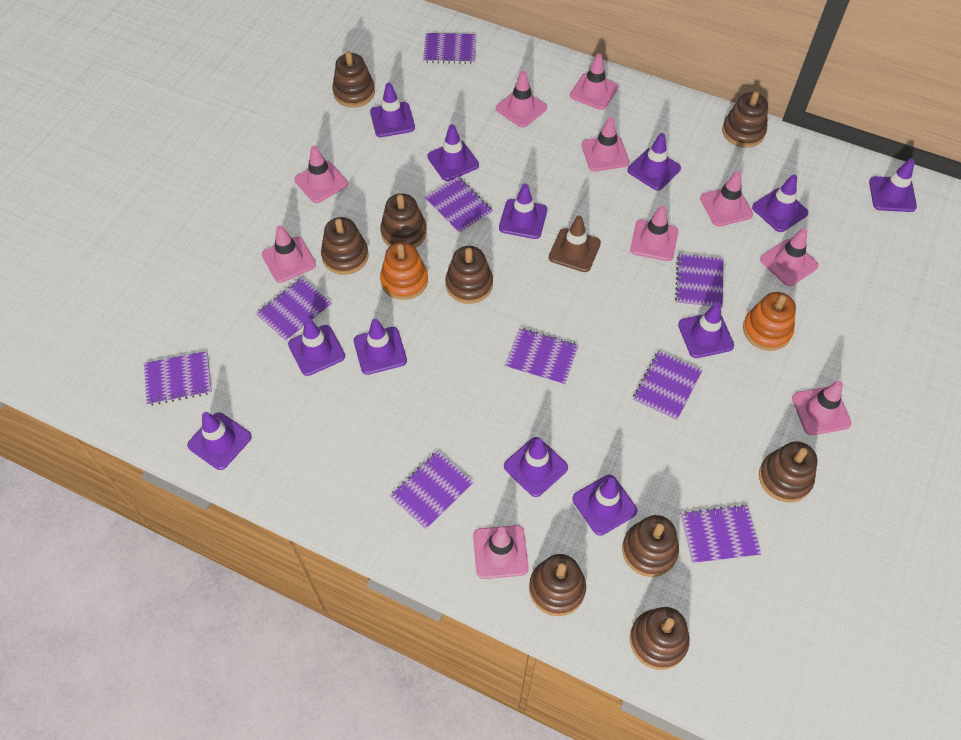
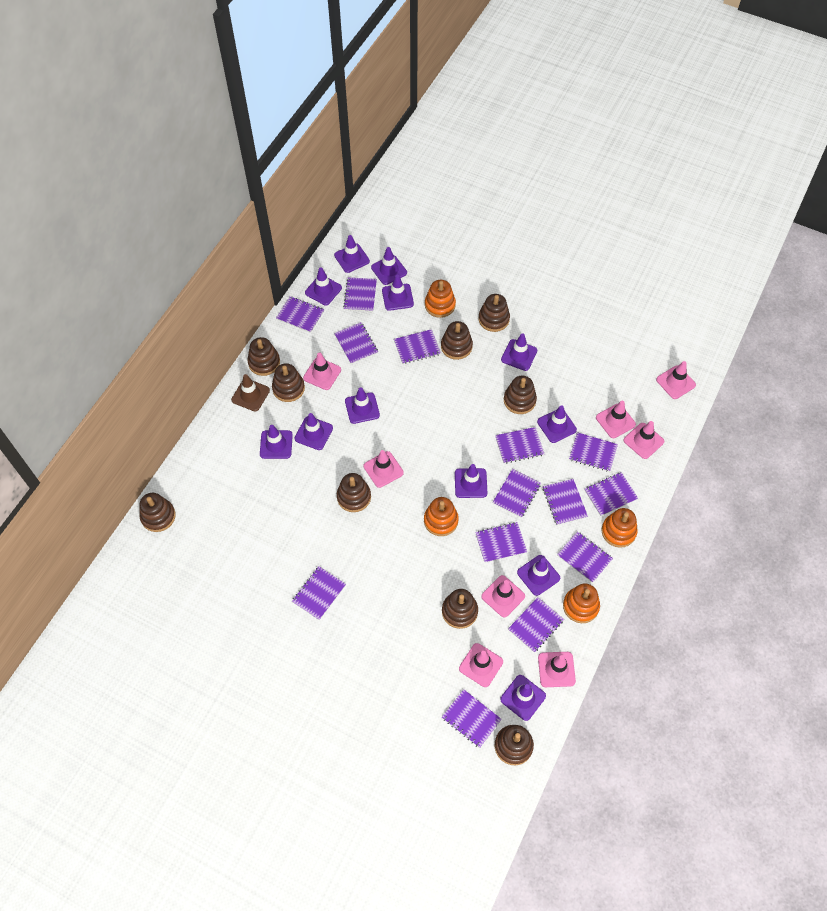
orange stacking toy: [380,242,428,300] [743,292,796,351] = 2 -> [424,497,459,536] [425,280,456,318] [563,583,600,623] [601,508,638,548] = 4
pink traffic cone: [262,225,316,283] [294,146,348,203] [473,525,529,579] [496,71,547,128] [570,54,618,110] [582,117,629,172] [630,206,678,261] [700,171,753,227] [760,228,818,286] [792,381,852,435] = 10 -> [303,352,341,390] [364,450,404,488] [459,643,503,687] [481,575,525,617] [538,652,576,687] [596,401,636,438] [623,421,664,459] [656,361,696,399] = 8
purple notebook: [144,351,212,406] [256,278,332,342] [390,451,473,530] [423,33,476,64] [425,177,493,234] [505,328,579,385] [633,351,702,421] [675,254,723,309] [681,505,761,564] = 9 -> [276,296,324,333] [292,566,346,620] [334,322,378,364] [343,277,377,312] [394,329,441,364] [442,689,502,748] [475,522,527,563] [493,469,541,518] [495,427,544,463] [508,597,564,652] [543,479,588,525] [557,531,613,583] [569,432,618,472] [585,472,638,516] = 14

